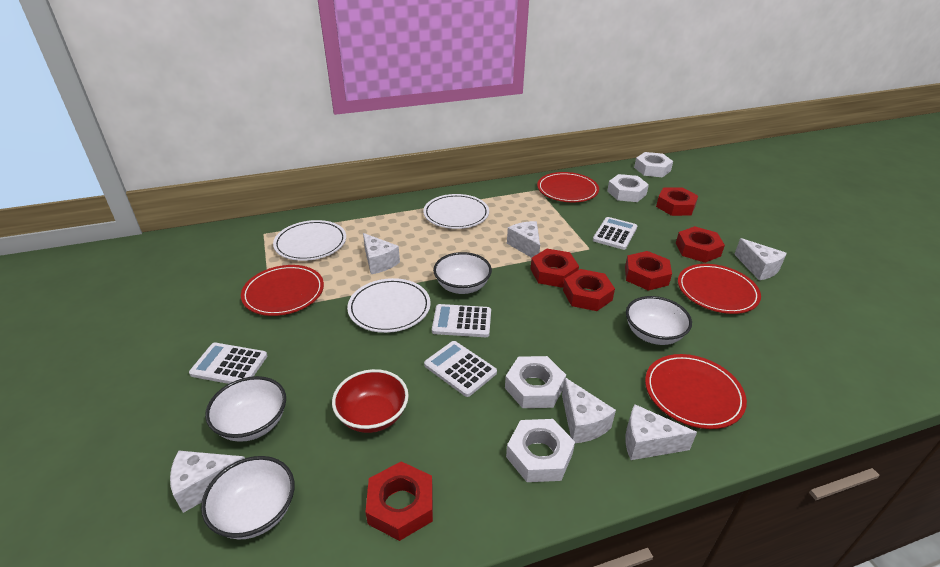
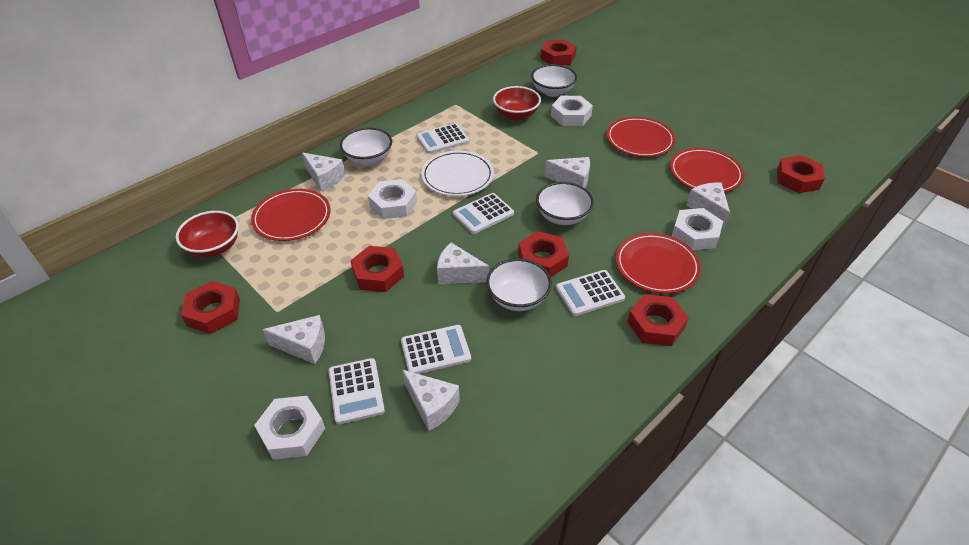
red bowl: [332,369,409,433] = 1 -> [176,211,239,257] [493,86,541,120] = 2
white calculator: [189,343,267,384] [424,341,497,397] [432,304,491,337] [593,217,637,250] = 4 -> [329,358,385,424] [401,325,471,374] [416,123,469,154] [453,193,514,234] [556,270,625,316] = 5
white plate: [273,220,346,261] [347,278,431,333] [423,194,489,229] = 3 -> [421,150,494,196] = 1

